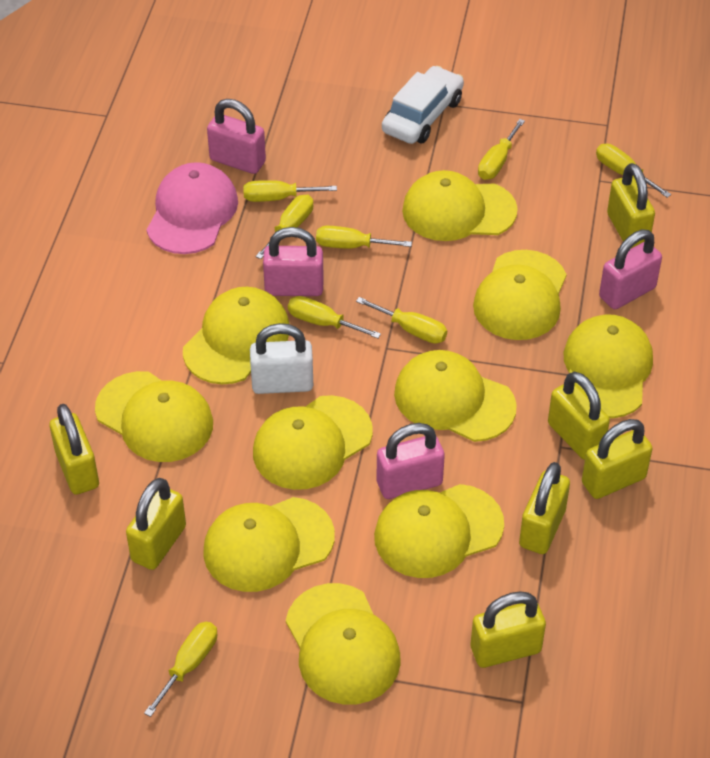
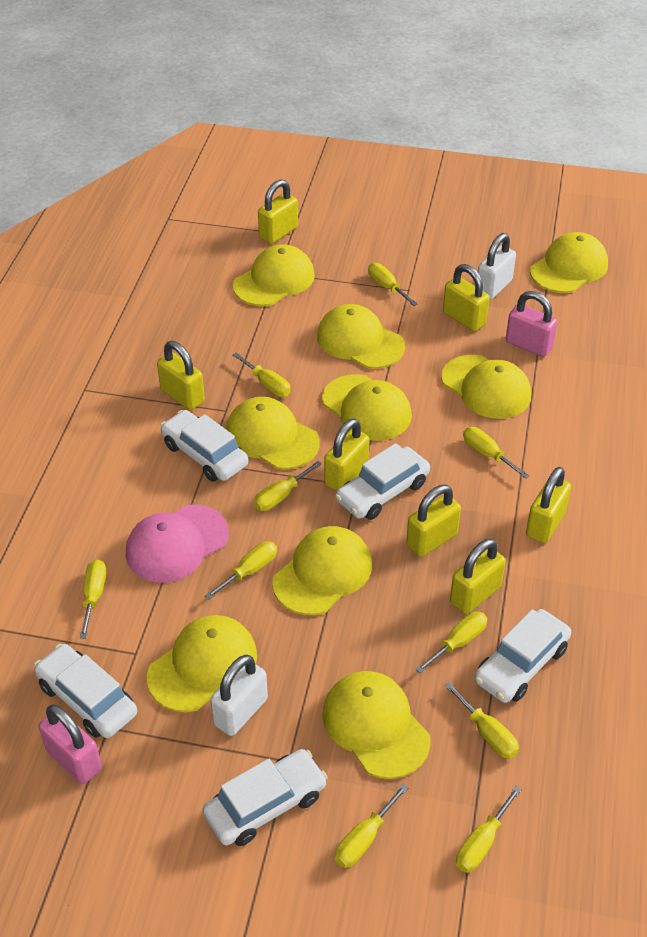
pink padlock: [207,99,266,174] [263,227,324,296] [376,423,445,499] [599,230,662,309] = 4 -> [39,704,102,784] [506,291,557,357] = 2
white car: [382,66,464,144] = 1 -> [34,644,137,738] [160,410,248,482] [202,749,328,846] [335,443,430,520] [474,609,571,703] = 5
white padlock: [250,323,313,394] = 1 -> [210,655,268,736] [478,233,516,300] = 2
yellow cap: [95,371,213,462] [183,287,289,384] [203,497,335,592] [253,395,373,490] [286,583,401,705] [374,484,504,578] [394,350,517,442] [402,170,518,241] [473,250,567,340] [564,314,653,418] = 10 -> [147,615,257,712] [226,397,320,470] [233,244,315,306] [272,526,372,615] [317,304,405,369] [322,374,412,441] [322,671,430,779] [441,355,531,419] [530,232,608,293] = 9
yellow screwdriver: [144,622,217,717] [243,180,337,202] [256,195,314,259] [288,296,381,338] [316,226,412,248] [356,297,447,344] [478,119,525,180] [596,144,671,198] = 8 -> [80,559,106,638] [205,541,277,600] [233,352,291,397] [254,461,322,511] [335,784,409,868] [368,263,418,306] [415,611,487,673] [444,682,519,759] [456,786,522,873] [463,427,530,479] = 10

